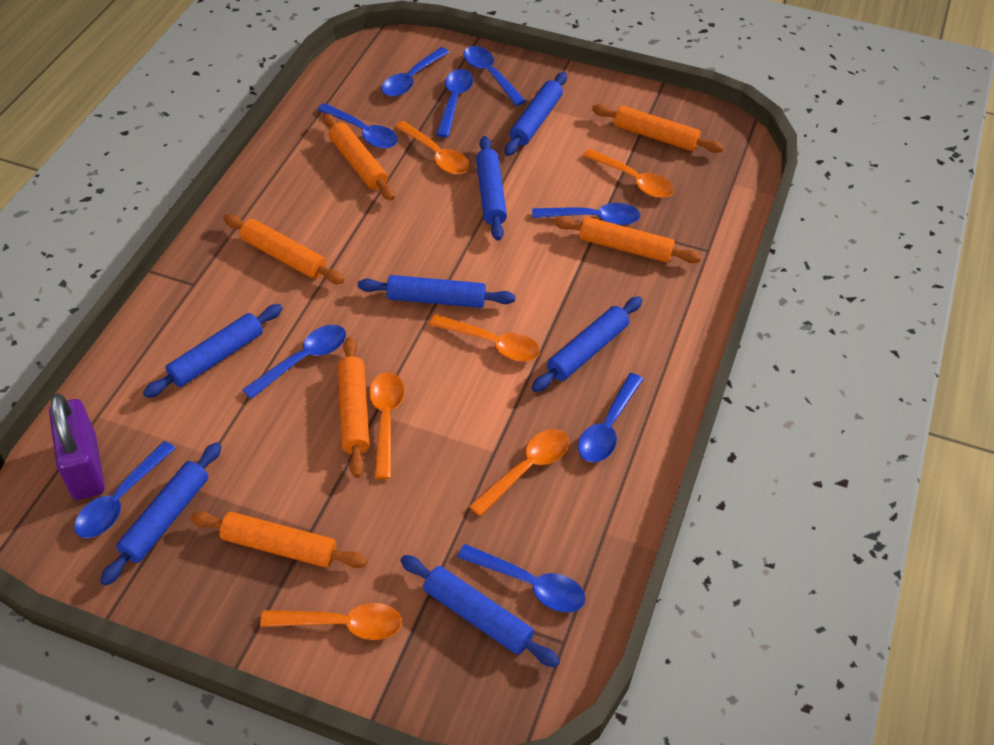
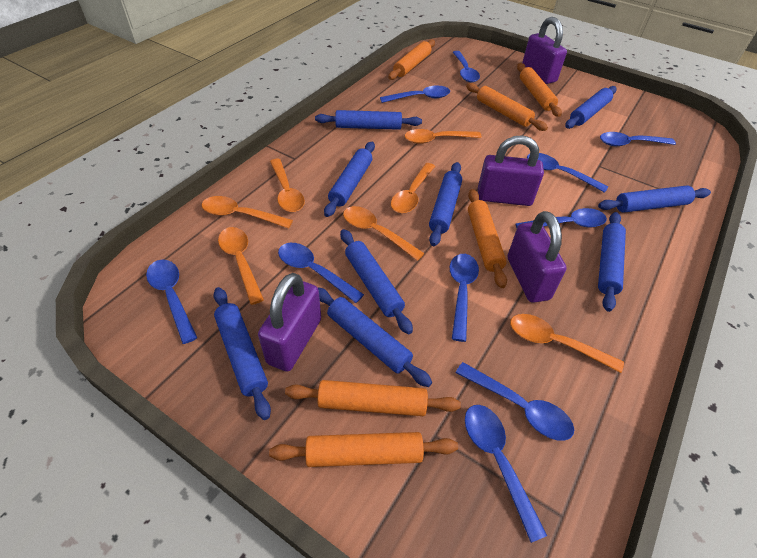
blue rolling pin: [100,442,222,586] [143,304,283,398] [358,275,515,308] [400,555,560,667] [476,136,507,241] [505,72,567,156] [532,296,642,392] = 7 -> [213,287,271,420] [315,110,422,130] [317,287,432,387] [324,142,375,217] [340,229,413,334] [429,162,462,246] [565,86,617,129] [598,185,711,213] [598,212,626,312] = 9
blue spoon: [74,441,176,538] [242,325,346,399] [317,103,398,149] [381,47,449,97] [436,69,473,137] [457,544,586,613] [464,46,526,106] [532,203,640,225] [578,373,643,463] = 9 -> [146,260,197,344] [278,243,364,303] [380,86,450,103] [450,254,479,342] [453,51,480,82] [456,362,574,441] [465,405,547,543] [515,208,607,228] [527,153,608,193] [600,132,676,146] = 10
orange spoon: [260,603,402,640] [369,372,405,479] [395,121,469,175] [429,315,540,362] [469,429,569,516] [583,149,674,198] = 6 -> [201,196,293,228] [218,227,264,305] [270,159,305,212] [343,206,425,261] [391,163,435,213] [405,129,482,144] [510,314,624,373] = 7
purple padlock: [49,394,105,500] = 1 -> [258,273,321,372] [478,135,544,206] [508,211,567,303] [522,17,567,84] = 4

